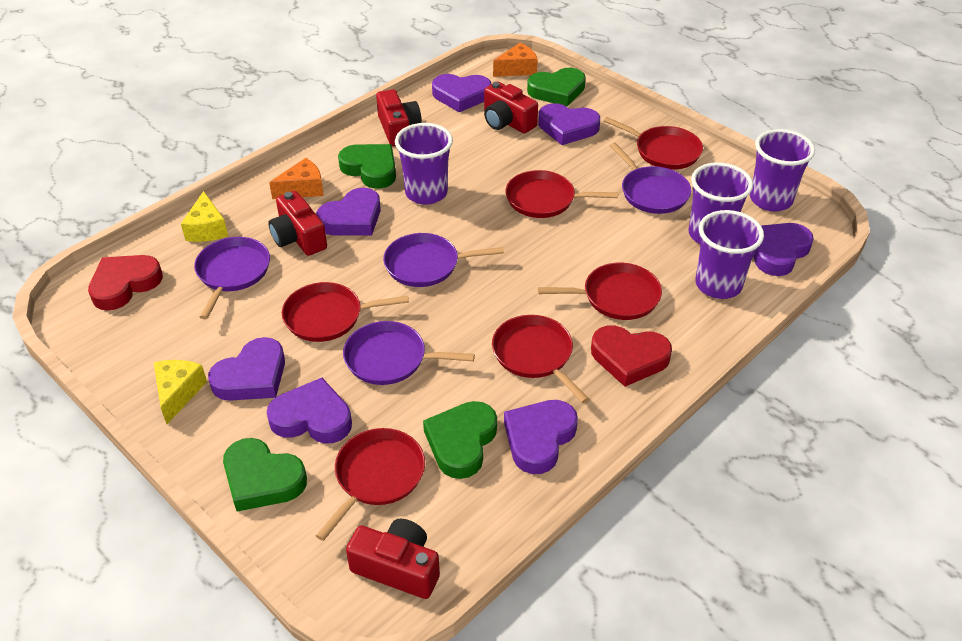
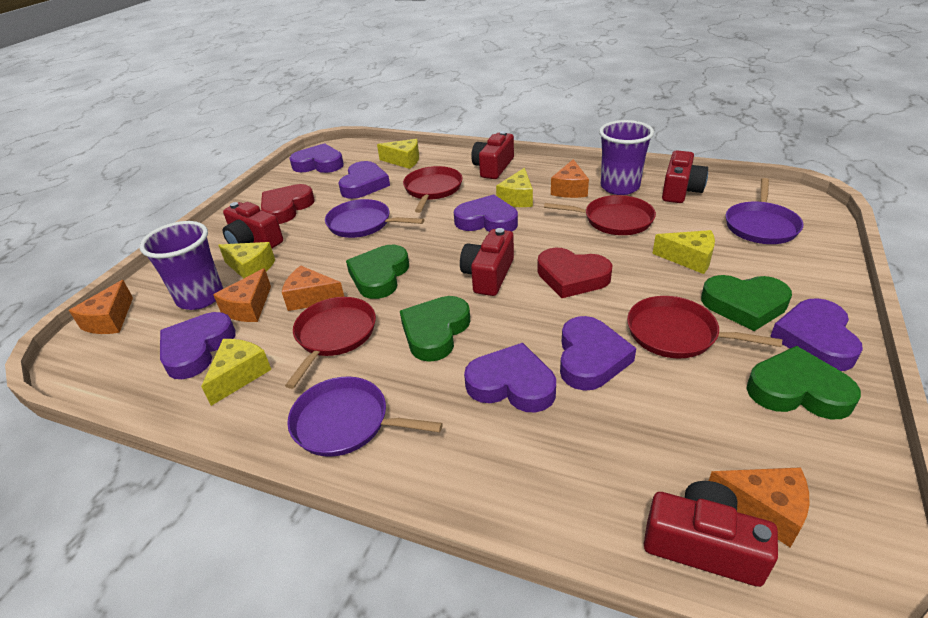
orange cheese: [269,158,324,199] [493,42,538,77] = 2 -> [69,280,133,334] [213,268,271,322] [282,266,344,311] [551,159,589,198] [709,467,809,548] = 5
purple cup: [395,123,453,205] [688,162,753,244] [695,210,764,299] [750,129,815,211] = 4 -> [139,221,223,310] [599,120,654,195] = 2
purple pan: [194,237,270,319] [343,321,475,385] [383,233,504,287] [610,143,691,214] = 4 -> [287,377,443,457] [325,199,424,238] [726,178,804,244] = 3
red camera: [268,191,327,256] [346,518,440,599] [376,89,422,146] [484,82,538,134] = 4 -> [222,202,283,248] [460,228,514,296] [471,131,514,179] [644,481,778,587] [662,150,708,203] = 5
red pan: [282,282,409,342] [316,428,425,541] [492,315,589,403] [505,170,618,218] [538,263,662,320] [604,117,703,170] = 6 -> [285,297,376,389] [403,166,462,213] [544,195,656,235] [627,296,782,358] = 4
yellow cheese: [154,360,207,424] [181,191,228,242] = 2 -> [201,339,271,406] [219,242,275,278] [377,139,419,169] [496,168,533,207] [652,230,715,274] = 5

